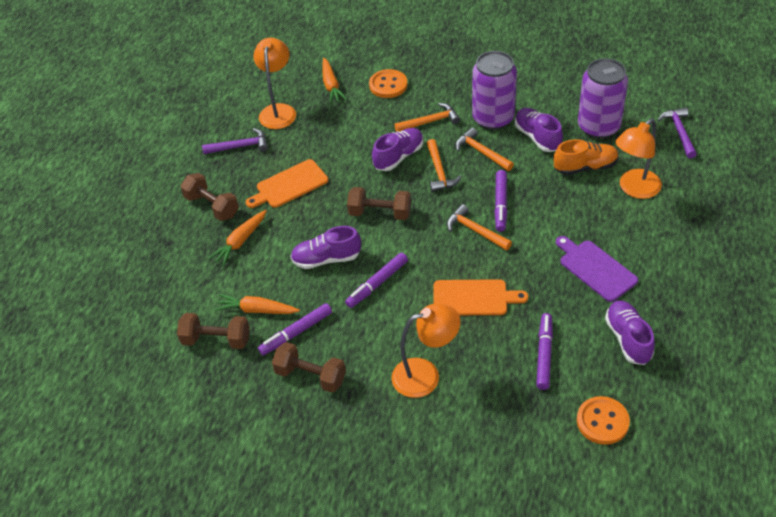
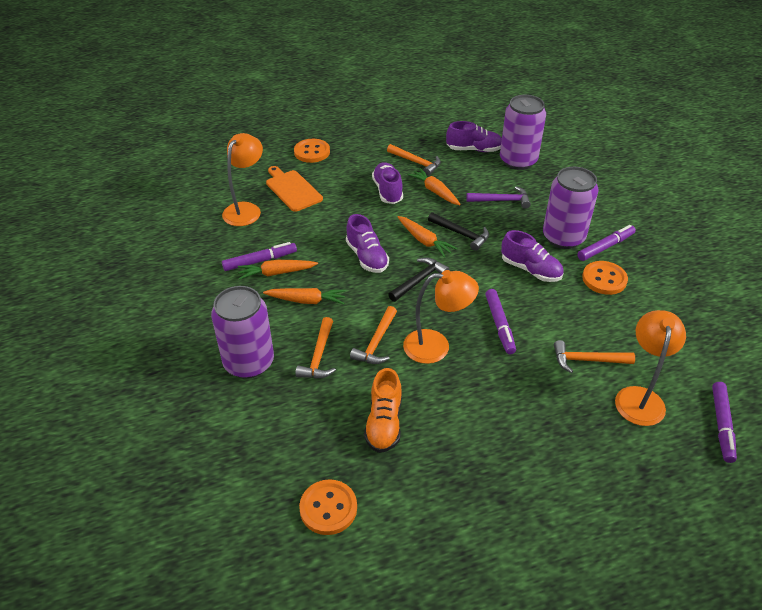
black hammer: none = 0 -> [388,257,449,302] [428,212,489,251] = 2
brown dumbbell: [177,313,250,349] [180,173,239,221] [272,342,346,393] [347,187,411,220] = 4 -> none = 0
orange button: [369,69,407,98] [577,396,630,445] = 2 -> [294,139,330,163] [299,479,357,535] [582,261,628,295] = 3
orange carrot: [208,210,267,266] [214,294,300,314] [322,58,347,104] = 3 -> [238,260,318,280] [263,288,346,304] [398,216,457,257] [407,168,461,205] = 4
orange cutting board: [246,159,328,208] [433,279,528,315] = 2 -> [266,166,323,212] = 1
purple can: [472,51,517,130] [578,58,628,139] = 2 -> [211,286,274,379] [500,95,546,170] [543,167,599,249] = 3
purple cutting board: [556,236,638,302] = 1 -> none = 0
purple hammer: [202,128,268,154] [658,108,697,159] = 2 -> [466,186,531,209] = 1

